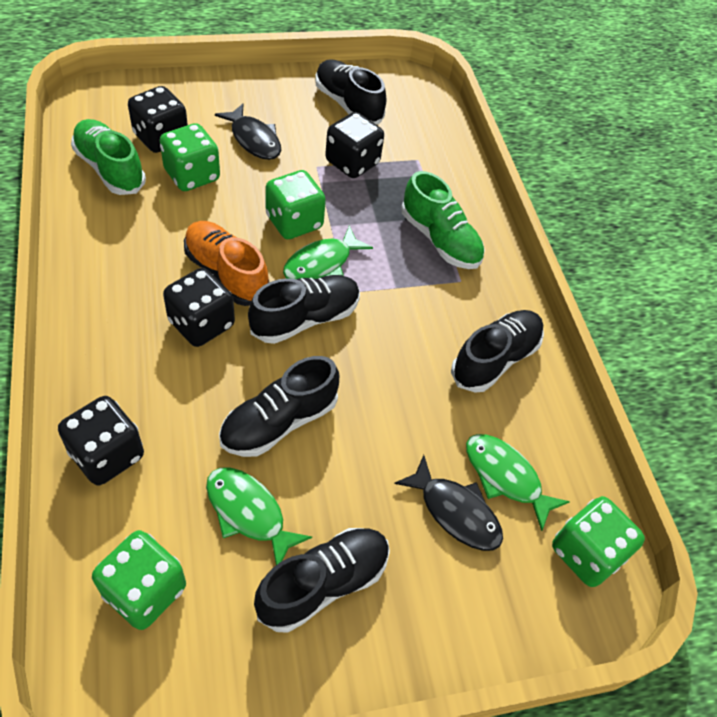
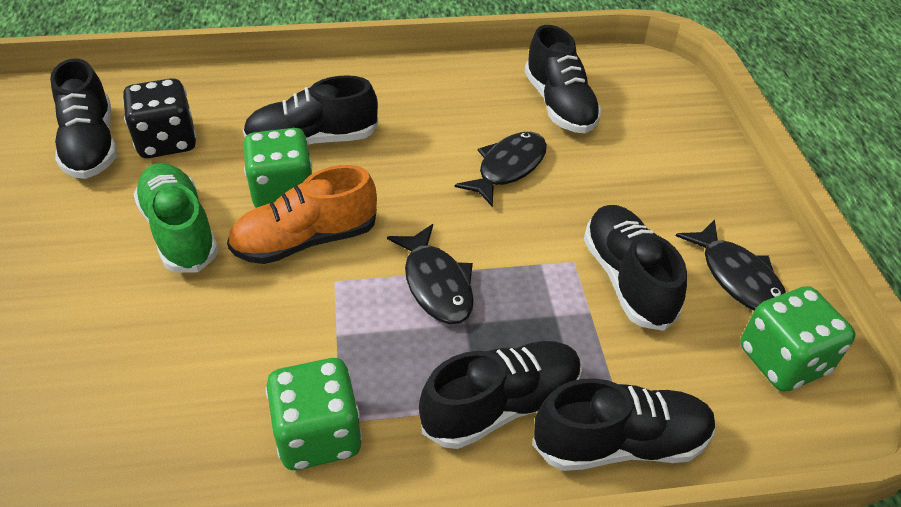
black dice: [58,396,144,485] [128,86,188,153] [163,268,235,347] [325,112,384,178] = 4 -> [123,78,197,158] = 1
black fish: [215,104,281,160] [394,455,503,551] = 2 -> [387,224,474,324] [455,132,547,207] [676,219,786,311] = 3
black shoe: [219,356,339,457] [248,275,360,344] [254,528,390,633] [315,59,386,125] [451,310,544,393] = 5 -> [50,58,117,179] [243,75,378,144] [419,341,582,449] [524,25,602,133] [532,378,716,471] [584,205,687,331] = 6
green dice: [92,530,186,630] [160,123,220,191] [265,170,326,239] [552,496,645,587] = 4 -> [244,128,312,208] [266,358,362,470] [740,286,856,392] = 3
green fish: [206,467,312,565] [283,225,373,279] [466,434,570,531] = 3 -> none = 0
green shoe: [71,119,146,195] [401,171,485,269] = 2 -> [133,163,218,273] = 1

